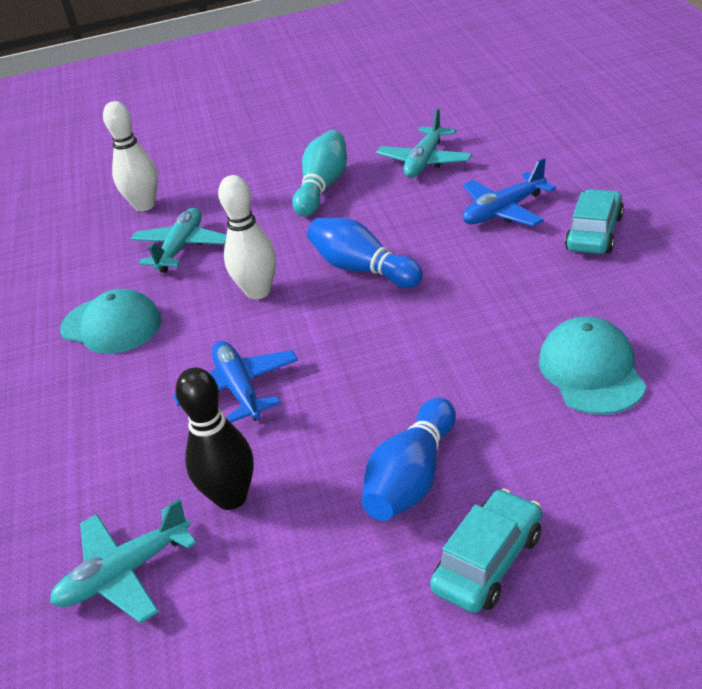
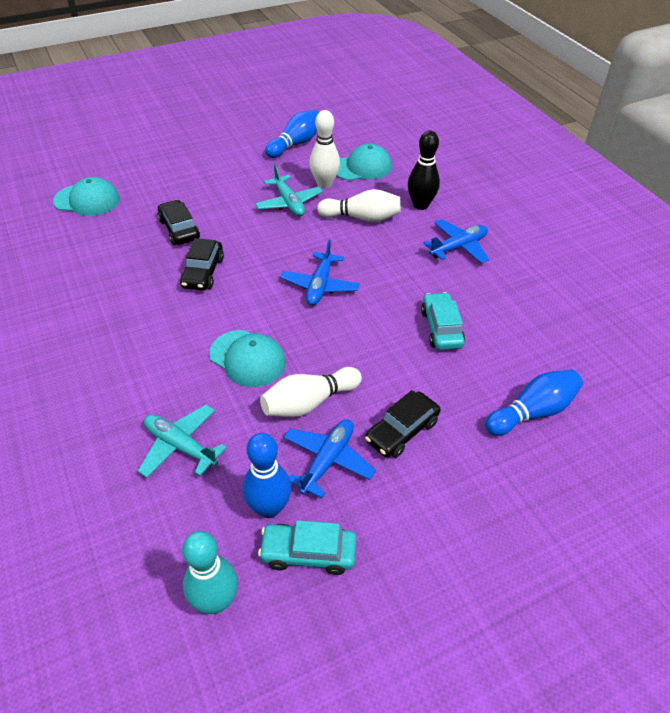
black car: none = 0 -> [158,200,200,245] [180,238,224,290] [365,390,441,458] = 3
blue bowling pin: [307,218,423,288] [362,398,456,521] = 2 -> [243,433,291,518] [265,110,319,158] [485,369,583,436] = 3
blue plane: [173,341,298,423] [463,158,556,226] = 2 -> [280,240,360,305] [283,419,376,498] [423,219,489,264] = 3
turquoise cap: [60,289,162,354] [539,317,646,415] = 2 -> [53,177,120,216] [209,330,286,387] [337,144,392,181] = 3
turquoise plane: [50,498,197,623] [130,208,226,273] [376,108,472,178] = 3 -> [138,405,227,478] [255,164,323,216] = 2
white bowling pin: [103,101,158,211] [218,175,276,300] = 2 -> [260,367,362,417] [309,110,340,188] [317,189,401,222] = 3

